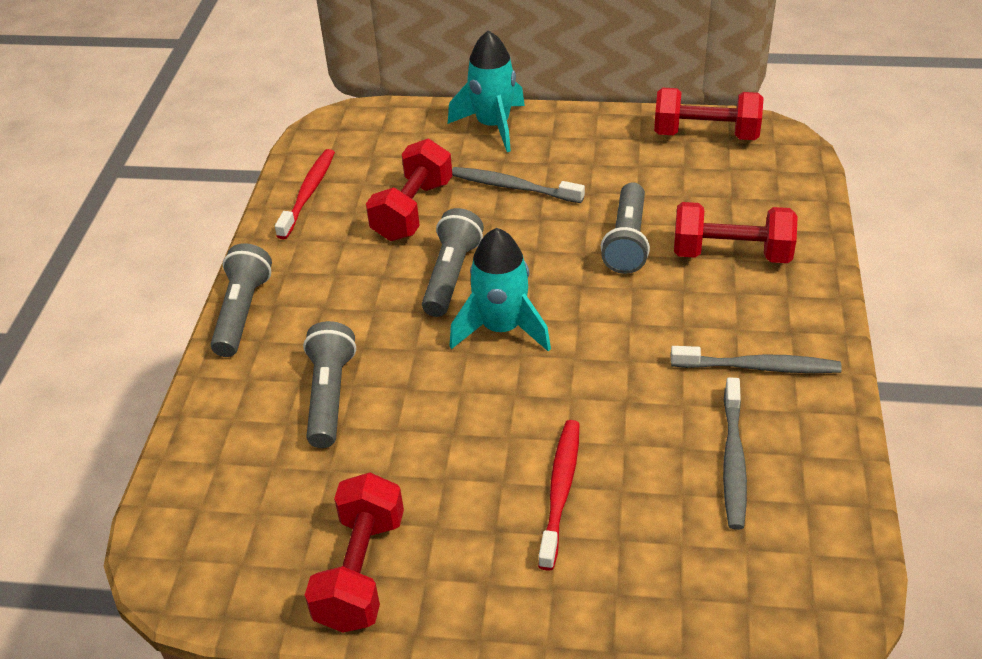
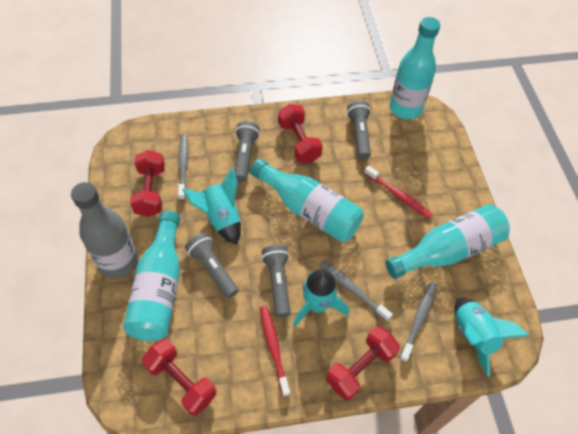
grey bottle: none = 0 -> [71,182,139,279] = 1
turquoise bottle: none = 0 -> [123,210,180,341] [250,158,364,242] [386,204,510,279] [390,17,440,119] = 4
turquoise rocket: [448,30,525,152] [449,228,551,352] = 2 -> [182,168,241,245] [293,269,349,326] [455,297,529,376] = 3

